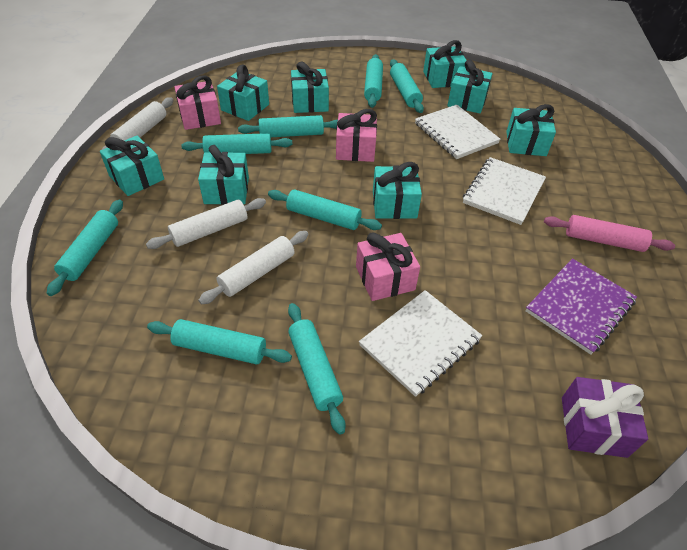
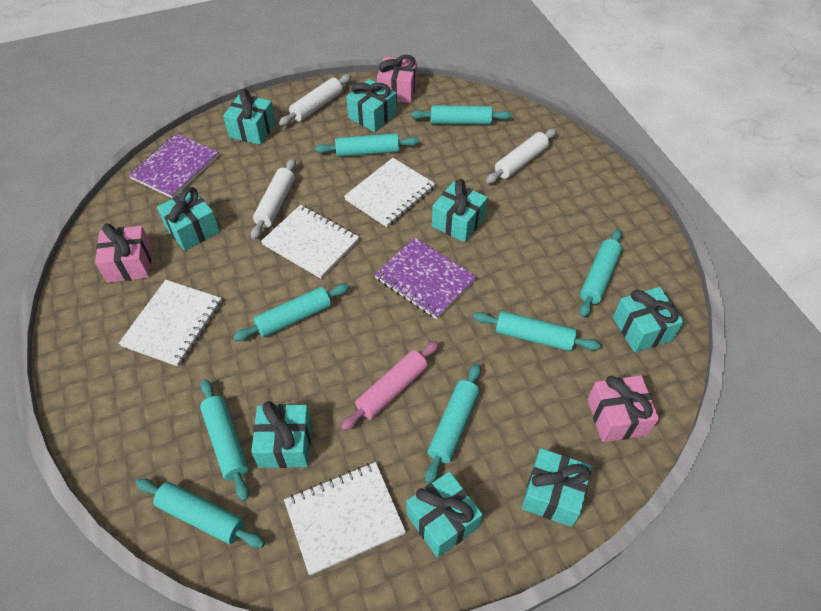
purple gift: [562,377,648,458] = 1 -> none = 0
purple notebook: [525,258,637,355] = 1 -> [129,133,219,198] [374,238,476,319] = 2
white notebook: [359,290,482,397] [415,105,501,159] [463,157,546,225] = 3 -> [119,280,222,367] [261,205,359,279] [284,462,406,575] [344,158,435,227] = 4

